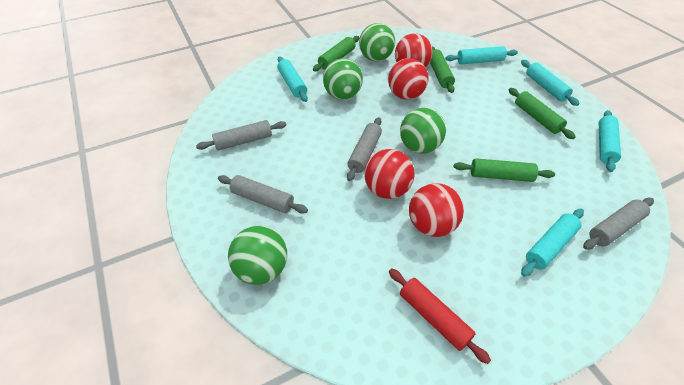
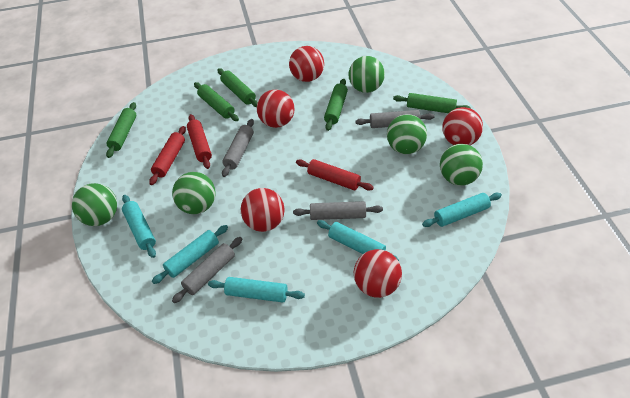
green ball: [228,226,287,285] [323,58,363,100] [359,23,395,62] [400,108,446,153] = 4 -> [72,183,117,226] [172,172,215,214] [349,56,385,93] [387,114,427,154] [440,144,483,186] = 5
green rolling pin: [313,36,359,71] [430,47,455,93] [454,158,555,182] [509,88,576,139] = 4 -> [106,102,136,158] [194,82,239,121] [217,68,258,107] [324,79,348,131] [393,93,471,113] = 5
red ball: [364,149,415,199] [388,58,428,100] [395,33,433,67] [409,183,464,237] = 4 -> [241,188,285,232] [257,89,294,128] [289,46,324,82] [354,249,402,298] [442,107,483,145] = 5
red rolling pin: [389,269,491,364] = 1 -> [149,126,186,185] [187,114,212,169] [296,159,374,191] = 3

